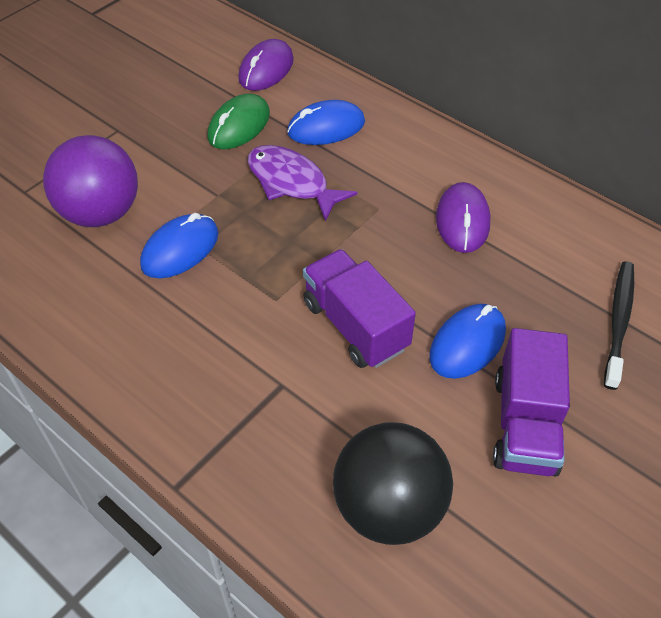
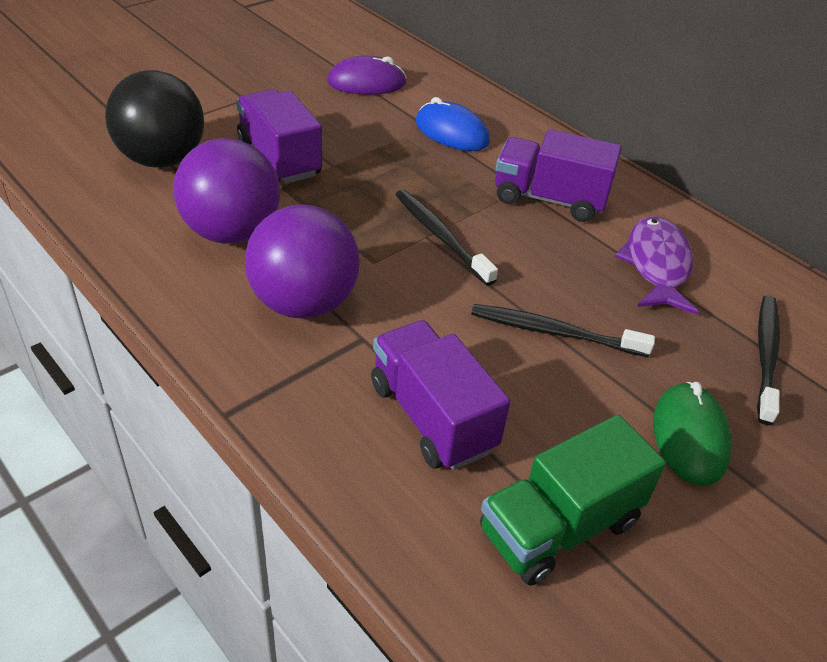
black toothbrush: [604,261,634,390] = 1 -> [395,189,498,286] [471,304,655,357] [757,295,780,425] = 3
blue mouse: [140,213,218,278] [287,100,365,145] [429,304,506,379] = 3 -> [416,97,490,151] = 1
green truck: none = 0 -> [480,415,666,586] = 1
purple ball: [43,135,138,227] = 1 -> [173,138,280,244] [245,204,360,319] = 2
purple mouse: [238,39,294,91] [436,182,491,253] = 2 -> [327,55,407,95] = 1
purple truck: [303,249,416,368] [493,328,570,477] = 2 -> [236,89,322,183] [371,320,510,470] [495,129,622,222] = 3

